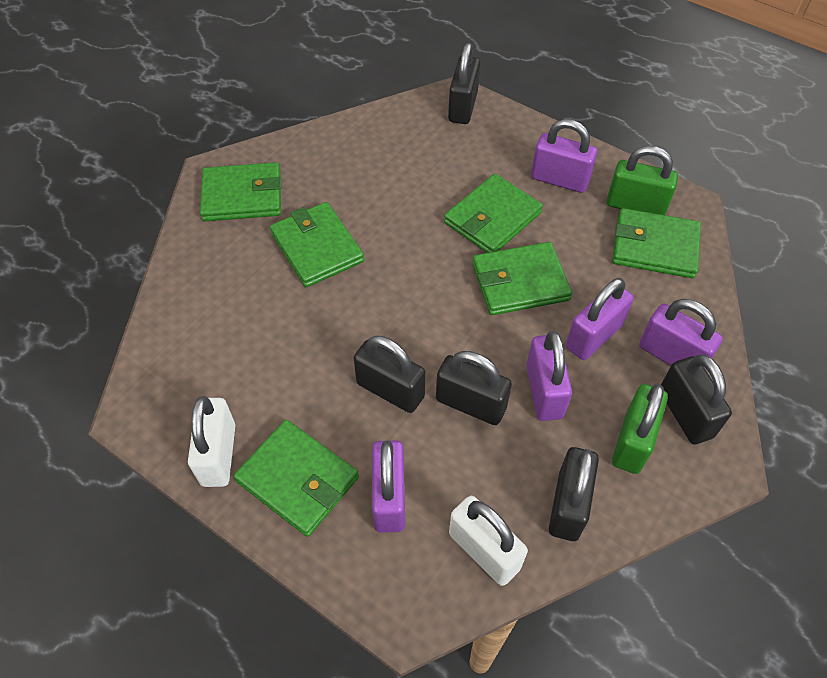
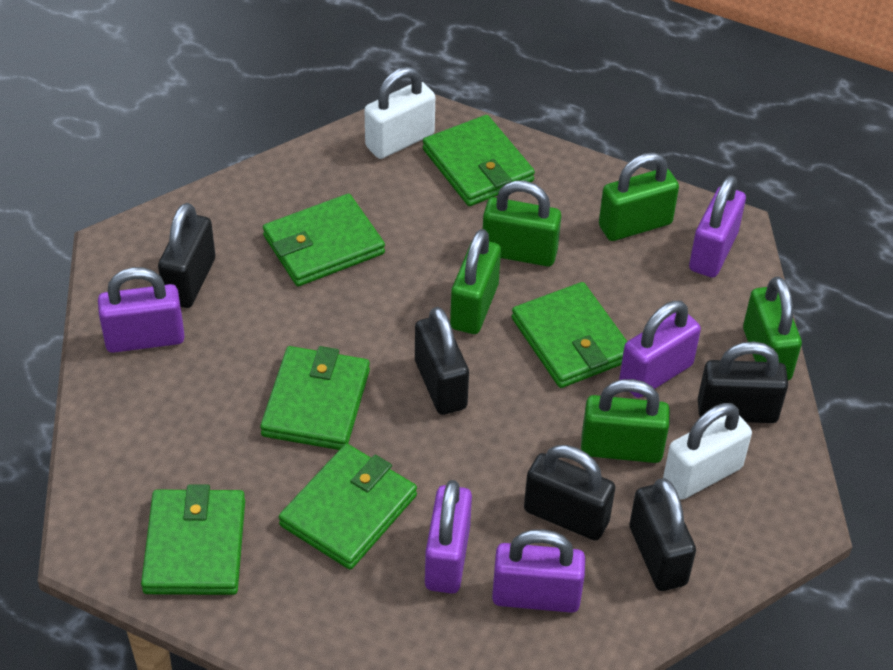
green padlock: [607,146,678,215] [612,384,668,474] = 2 -> [450,229,501,334] [483,180,561,267] [581,379,670,463] [599,153,679,241] [743,277,802,380] = 5

